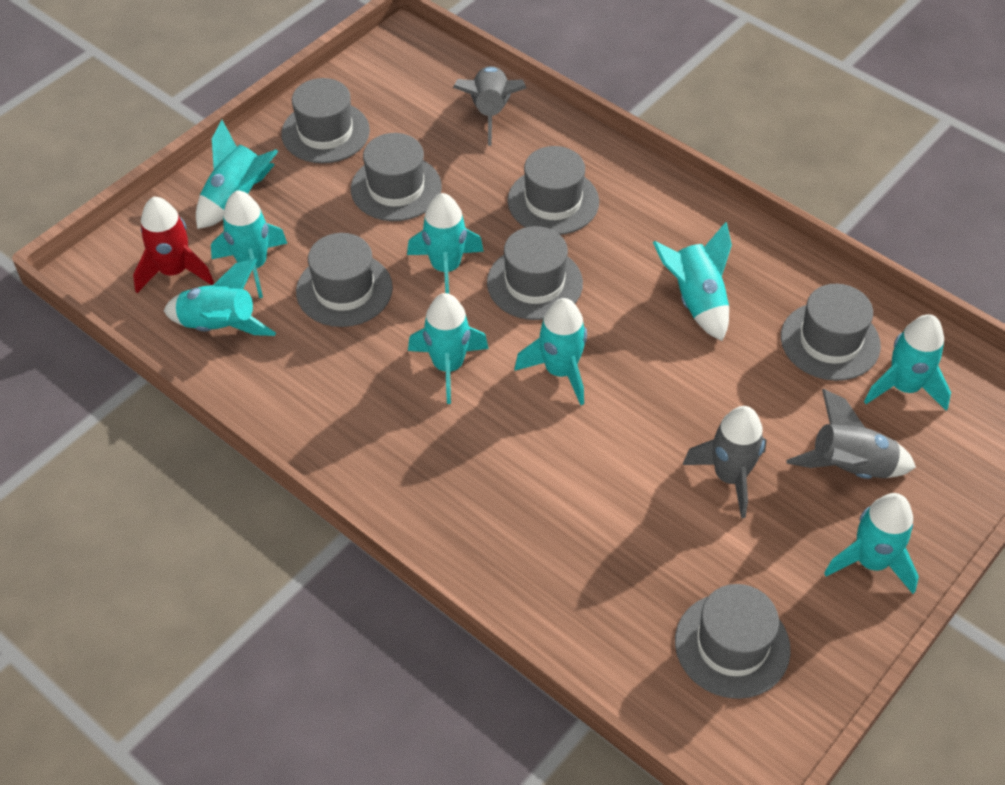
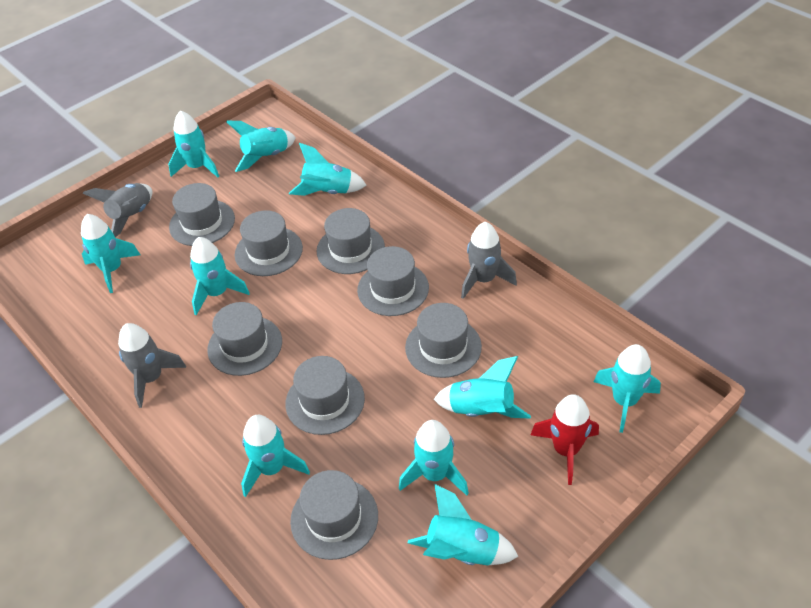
grey hat: [281,78,370,163] [296,233,393,327] [351,133,442,221] [487,226,583,320] [507,146,599,235] [675,584,791,699] [781,284,881,381] = 7 -> [169,183,235,246] [207,302,282,376] [235,210,303,276] [285,356,365,435] [290,470,378,560] [316,208,385,274] [357,246,429,316] [405,303,482,378] = 8
turquoise rocket: [164,259,276,336] [196,120,278,229] [211,190,288,298] [407,193,484,294] [408,293,489,404] [514,298,587,405] [653,222,732,341] [824,493,919,594] [864,314,951,411] = 9 -> [81,214,140,293] [168,110,219,177] [190,237,250,315] [226,121,296,172] [241,415,310,497] [289,143,366,196] [399,420,469,496] [408,484,518,565] [434,356,531,419] [594,344,661,433] = 10

